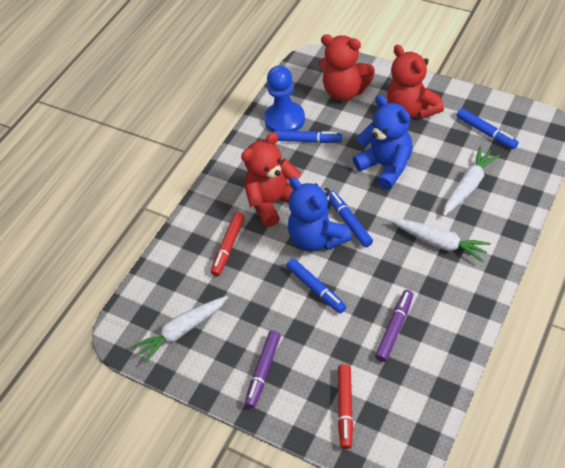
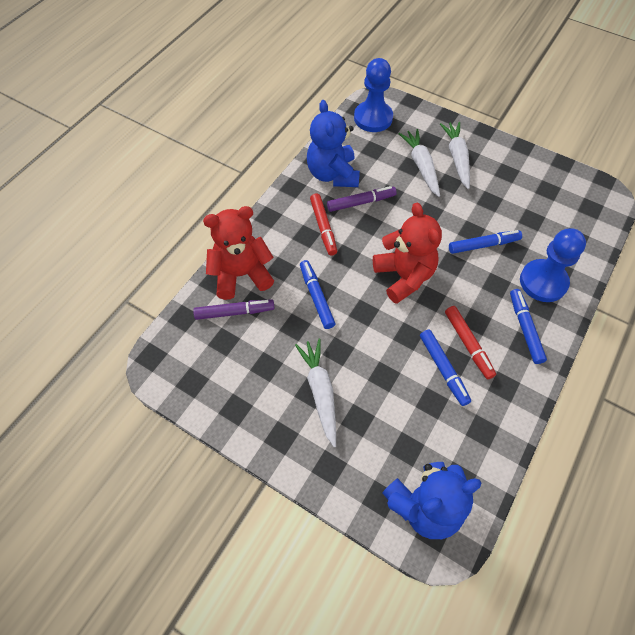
blue pawn: [264,65,305,132] = 1 -> [354,58,393,132] [520,228,586,302] = 2
red teddy bear: [241,132,301,227] [319,34,375,101] [387,45,444,119] = 3 -> [203,206,274,300] [373,203,442,304] = 2

